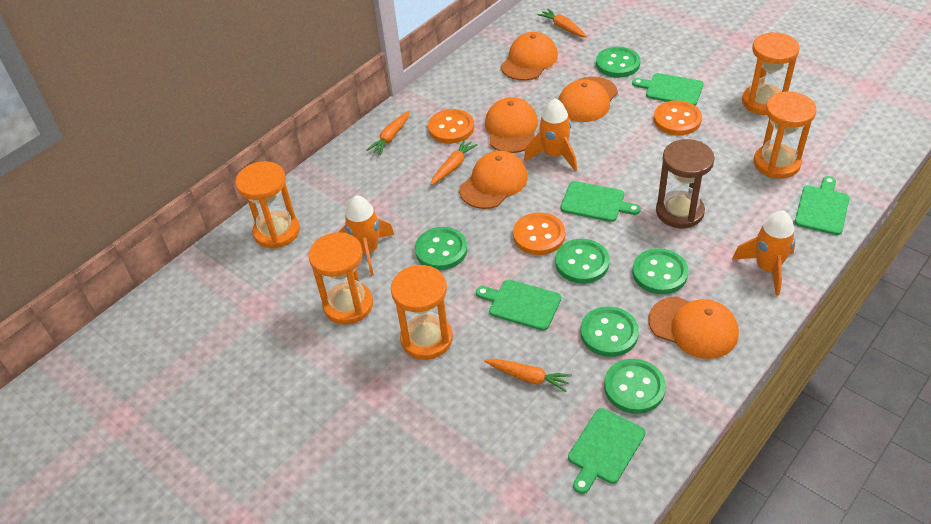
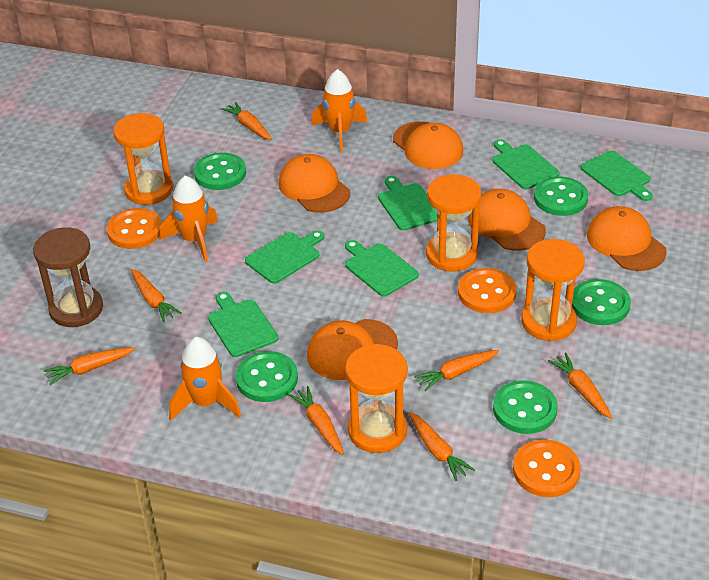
green button: [415,227,468,270] [555,239,610,284] [580,306,639,357] [596,47,640,78] [604,359,666,414] [632,248,689,294] = 6 -> [194,153,246,190] [236,351,298,402] [493,380,557,434] [534,176,588,216] [572,279,631,325] = 5
green cutting board: [476,280,561,331] [560,181,641,222] [568,408,645,494] [632,73,704,106] [795,176,850,235] = 5 -> [208,292,278,357] [245,230,324,284] [345,240,419,297] [378,176,437,231] [492,139,559,189] [581,151,653,201] = 6
orange carrot: [367,111,410,155] [430,139,478,185] [484,359,572,392] [538,8,587,37] = 4 -> [44,347,135,385] [131,269,182,322] [222,102,272,140] [289,386,344,455] [408,412,475,481] [414,350,499,391] [548,352,612,419] = 7
orange hourglass: [235,161,300,248] [308,232,373,325] [391,265,453,360] [742,32,800,115] [754,92,817,179] = 5 -> [113,113,173,205] [345,344,408,453] [426,174,481,272] [521,239,585,341] = 4

